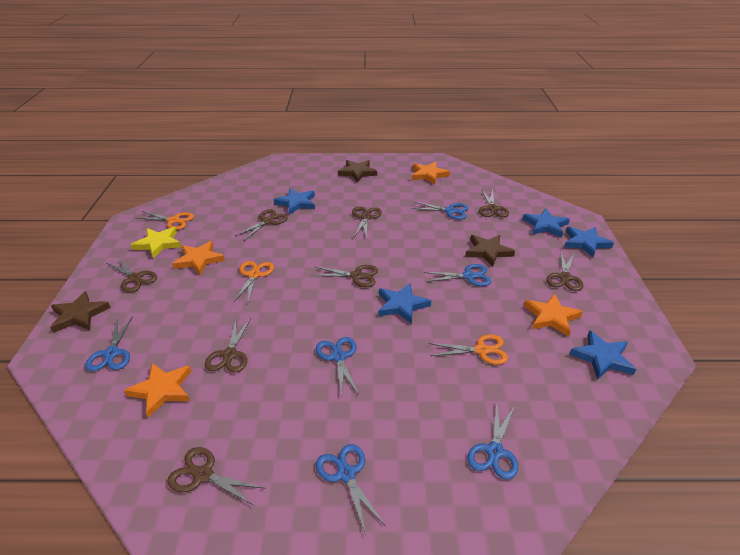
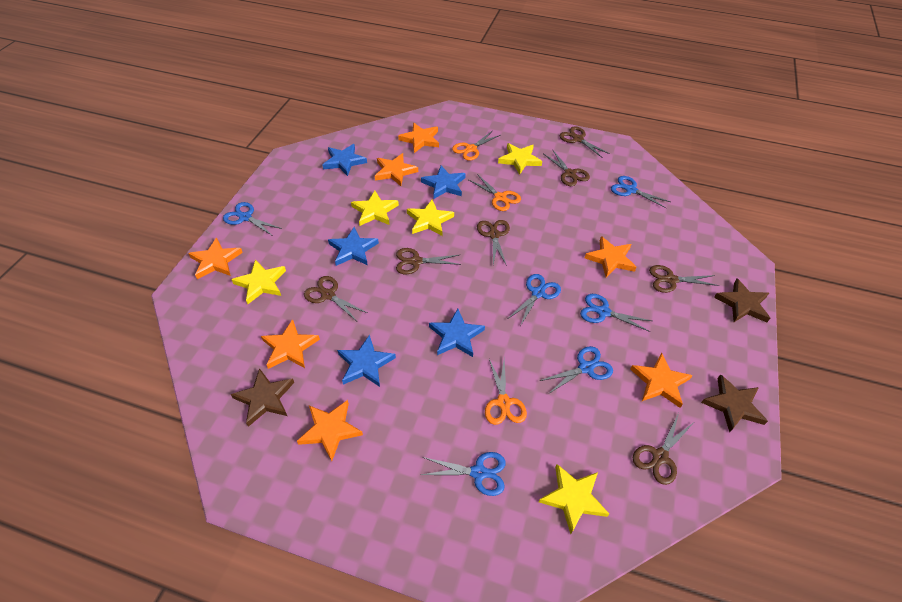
brown scissors: [107,256,157,292] [167,447,266,506] [205,318,251,373] [235,209,288,241] [311,265,378,287] [352,206,382,239] [479,190,509,217] [546,253,583,291] = 8 -> [304,276,367,321] [396,248,461,274] [477,220,510,266] [544,150,590,186] [559,126,610,158] [633,413,693,485] [649,265,719,293] = 7
orange star: [124,363,191,418] [172,241,225,275] [412,162,450,185] [524,294,583,337] = 4 -> [188,237,243,279] [261,319,320,369] [297,400,363,461] [375,153,418,186] [398,123,439,153] [585,236,637,278] [630,353,693,408] = 7
yellow star: [131,227,181,258] = 1 -> [231,259,286,304] [351,191,399,226] [407,200,454,236] [498,143,542,175] [539,464,609,534] = 5

